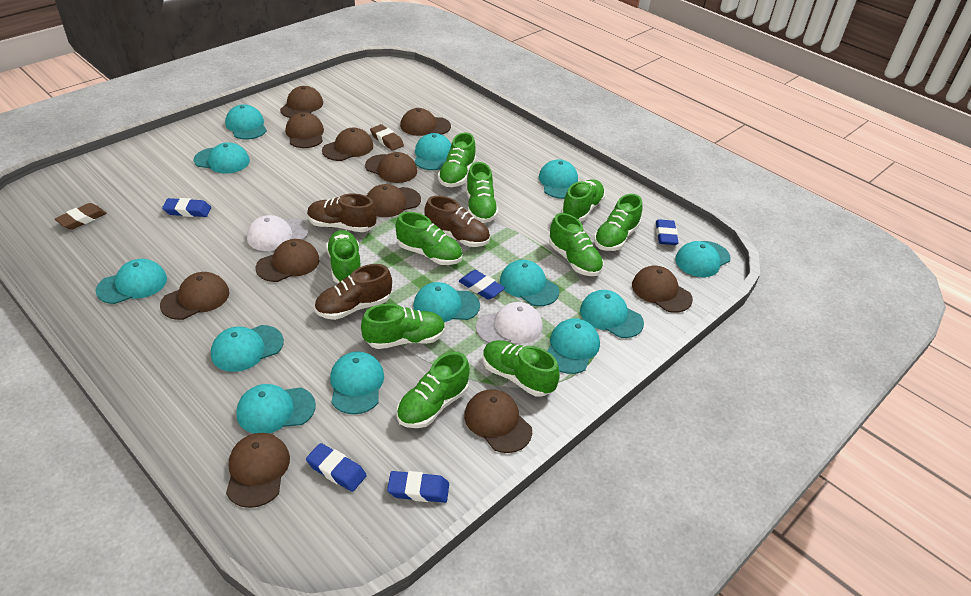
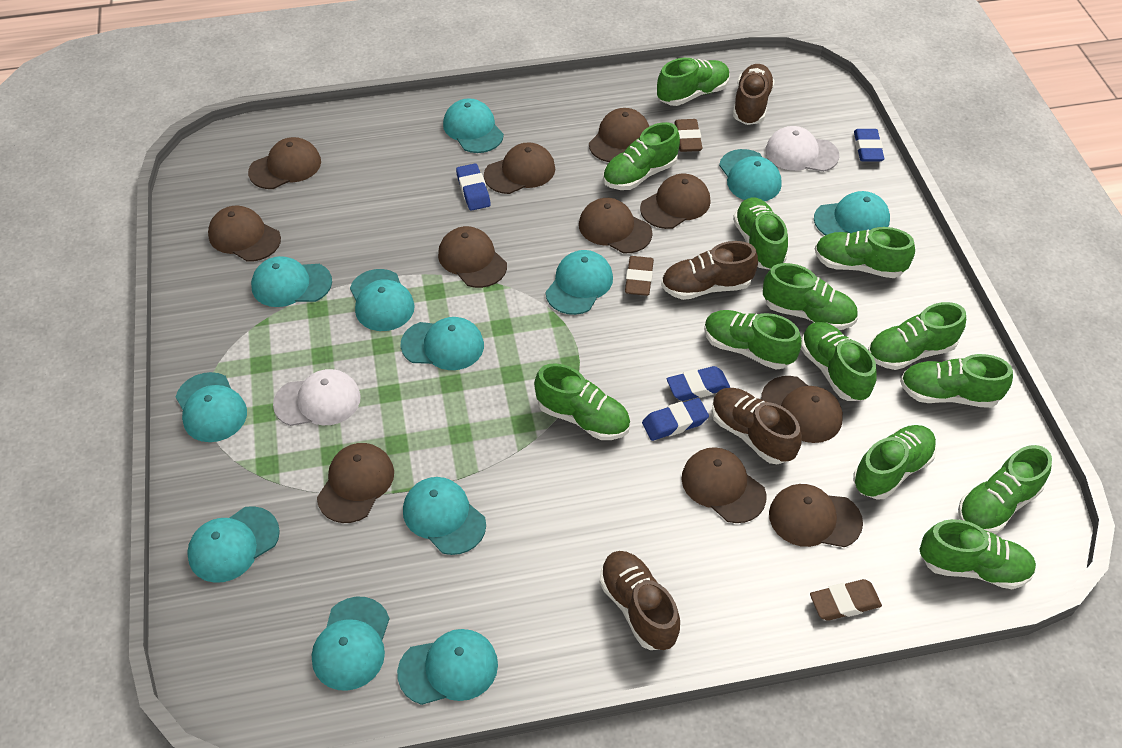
blue eraser: [162,198,211,217] [306,443,367,492] [387,471,449,503] [459,270,505,300] [656,219,679,245] = 5 -> [456,163,491,211] [642,398,709,441] [667,366,730,401] [854,129,884,161] = 4
brown eraser: [55,203,106,230] [370,124,404,151] = 2 -> [625,256,654,296] [674,119,702,152] [810,579,882,621] = 3
brown shoe: [307,193,377,232] [314,264,392,320] [424,196,490,247] = 3 -> [599,551,680,650] [661,241,758,300] [711,388,802,464] [733,64,775,125] = 4
green shoe: [326,230,361,283] [361,304,446,349] [396,212,462,265] [397,352,470,428] [438,132,476,187] [466,162,499,223] [483,340,560,397] [549,213,604,276] [561,179,605,222] [594,194,643,251] = 10 -> [534,363,630,440] [603,122,680,190] [657,58,730,106] [704,310,802,370] [733,198,788,270] [763,263,858,330] [801,322,877,401] [815,227,915,278] [853,425,937,500] [868,302,966,370] [900,354,1013,408] [919,519,1036,589] [958,445,1052,534] = 13
turquoise cap: [95,259,167,304] [194,142,250,174] [211,325,284,372] [225,104,267,139] [236,384,316,434] [330,351,384,414] [413,282,480,322] [415,133,451,170] [500,260,559,306] [539,159,578,199] [547,318,600,374] [580,290,644,338] [675,241,730,277] = 13 -> [176,372,247,442] [187,506,280,583] [251,256,332,307] [312,597,389,691] [350,269,415,331] [397,629,498,705] [401,317,484,370] [403,477,486,555] [443,98,504,153] [546,250,613,315] [719,149,782,201] [814,191,890,235] = 12

